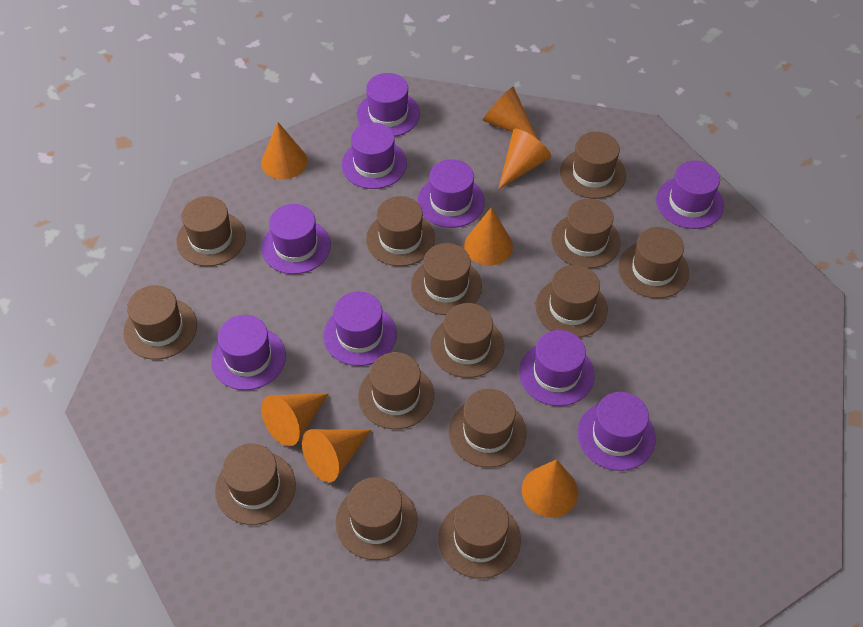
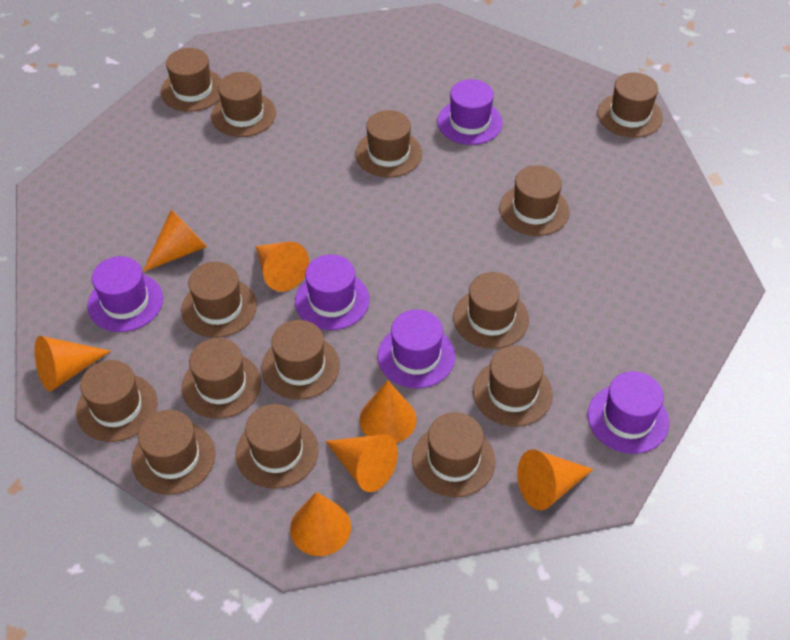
purple hat: [211,315,286,390] [261,204,331,274] [323,292,397,366] [341,122,407,189] [357,73,420,137] [418,159,485,228] [519,330,594,406] [578,392,656,471] [656,160,724,229] = 9 -> [88,256,163,332] [295,254,369,330] [378,309,455,388] [437,79,503,145] [588,371,669,454] = 5

